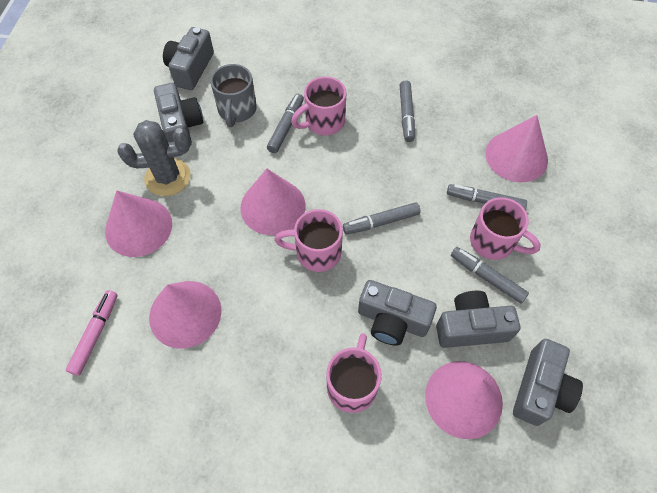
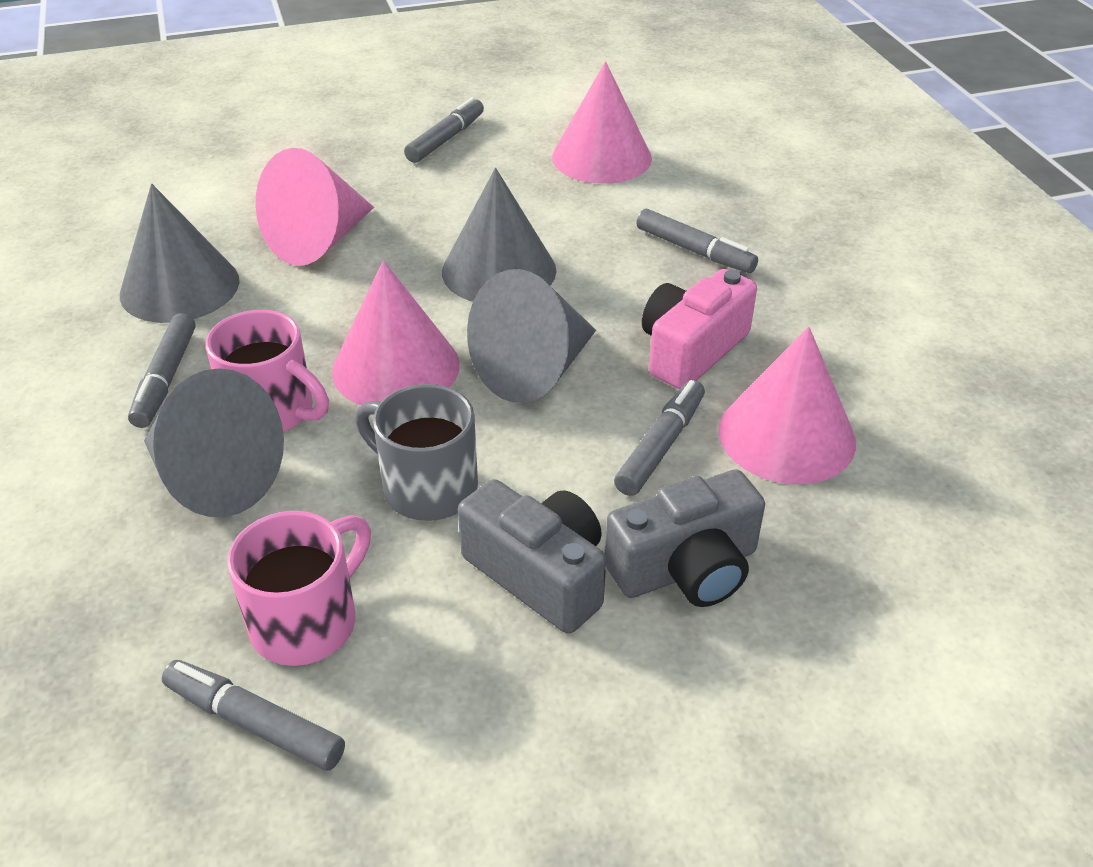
grey cactus: [118,120,191,196] = 1 -> none = 0
grey camera: [154,83,203,146] [163,27,214,90] [358,280,437,346] [436,291,520,348] [513,339,583,426] = 5 -> [458,479,606,634] [605,469,765,607] = 2
grey cone: none = 0 -> [120,184,240,323] [144,368,284,517] [442,168,556,302] [467,269,596,403] = 4
pink camera: none = 0 -> [642,269,757,389] = 1
pink cone: [105,191,172,257] [149,281,221,349] [240,168,306,235] [425,361,503,439] [485,115,548,183] = 5 -> [256,148,374,266] [332,260,460,405] [552,61,652,184] [718,327,856,484] = 4
pink marker: [66,290,118,376] = 1 -> none = 0
pink mug: [274,209,343,272] [291,77,346,135] [326,333,382,413] [470,197,541,260] = 4 -> [206,310,329,432] [227,511,371,666] = 2

